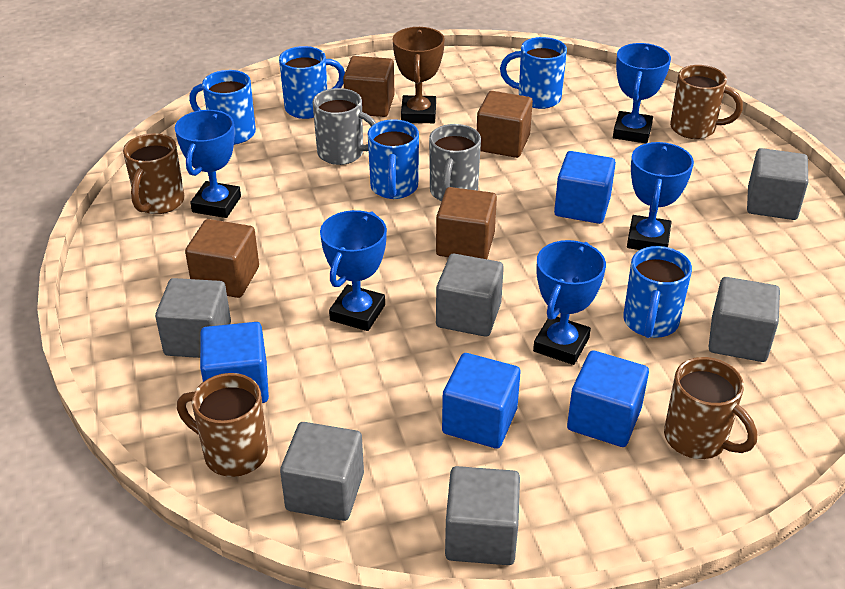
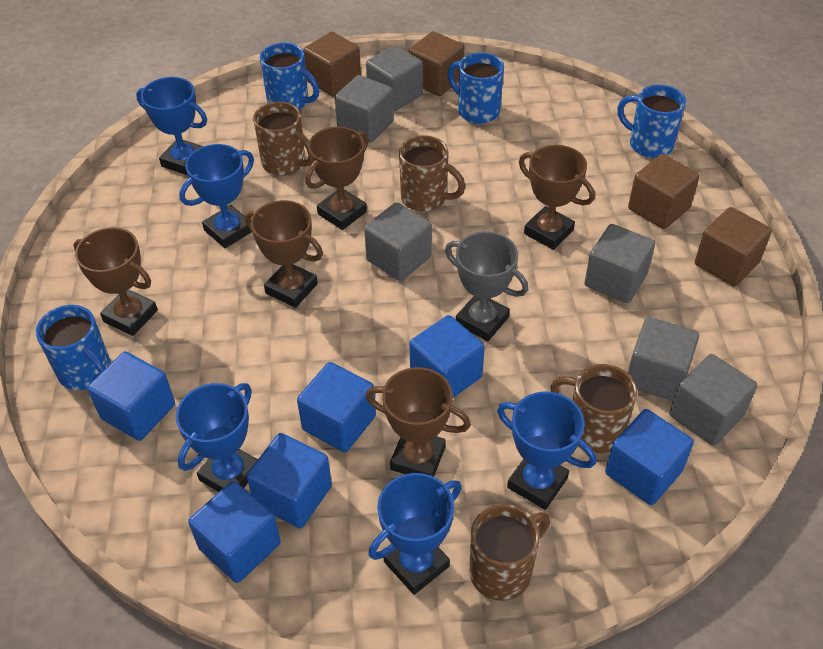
blue cube: [200,322,269,403] [442,353,521,449] [554,151,616,224] [567,350,649,447] = 4 -> [87,351,175,441] [188,481,281,583] [247,433,332,528] [297,362,376,452] [410,315,485,398] [605,409,694,505] = 6
blue mug: [189,70,256,145] [279,46,345,119] [368,119,419,199] [500,37,567,109] [623,246,692,338] = 5 -> [36,305,111,390] [260,43,319,110] [447,52,504,124] [617,85,686,158] = 4
brown trophy: [392,27,445,123] = 1 -> [73,227,158,336] [245,200,323,308] [305,127,369,230] [366,367,471,477] [519,145,595,250] = 5
grey mug: [312,88,376,165] [429,124,481,201] = 2 -> none = 0
grey trophy: none = 0 -> [445,231,528,341] = 1

